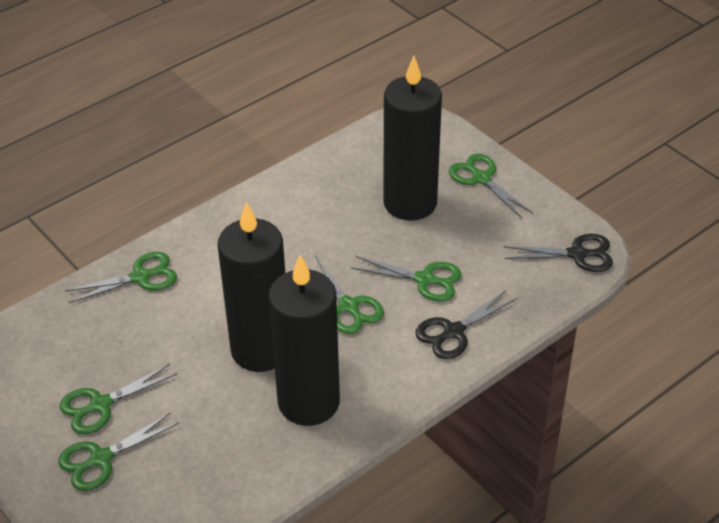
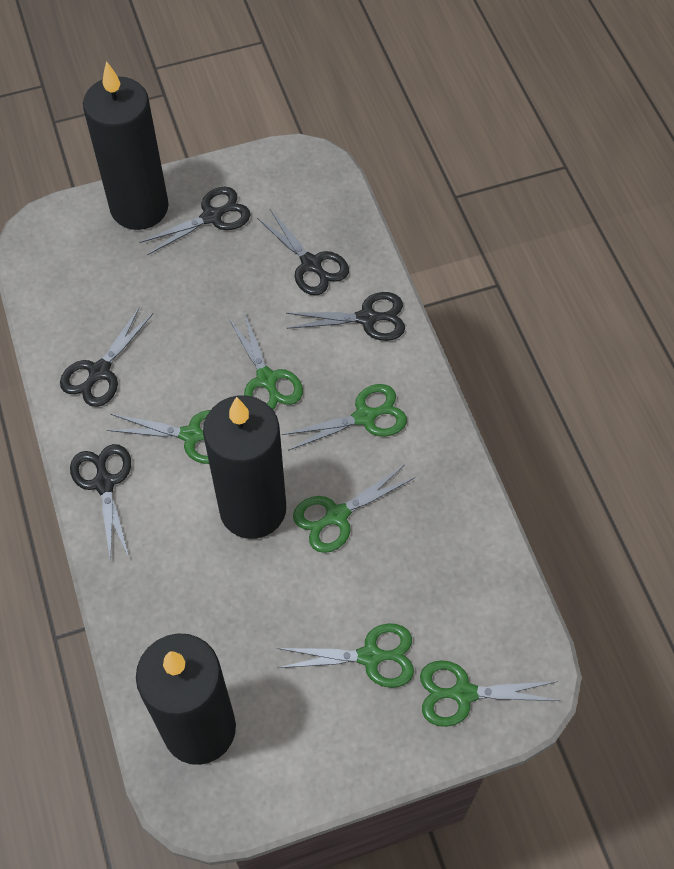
black scissors: [415,291,517,359] [504,234,613,272] = 2 -> [60,307,153,407] [70,444,131,563] [139,187,251,255] [257,209,349,295] [286,292,405,341] = 5

